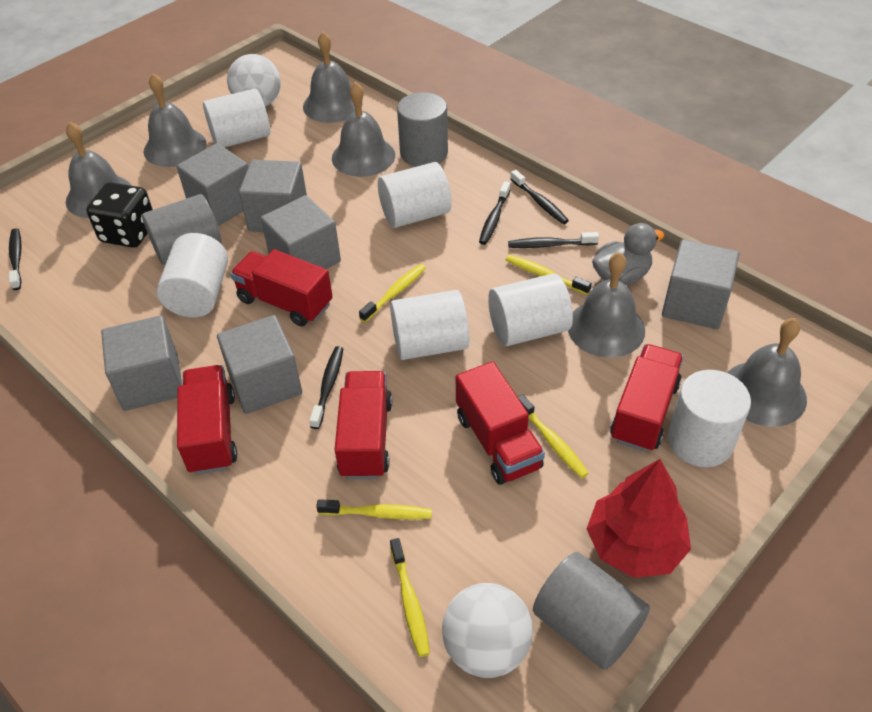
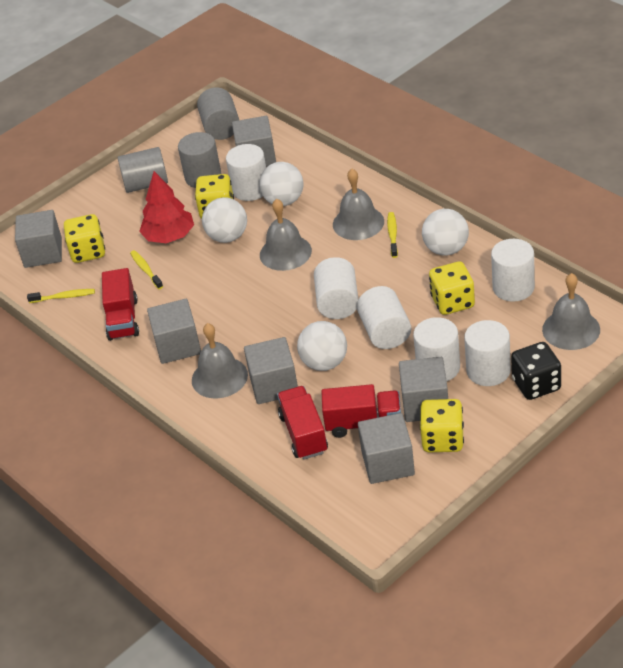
black toothbrush: [9,228,22,290] [309,346,343,429] [479,181,510,245] [508,232,599,248] [510,170,569,224] = 5 -> none = 0
grey bell: [66,122,131,218] [143,74,207,167] [303,32,363,123] [332,82,395,177] [568,252,645,358] [727,318,807,427] = 6 -> [192,323,248,398] [260,199,312,271] [333,169,384,240] [542,273,600,350] = 4
grey duck: [592,223,664,285] = 1 -> none = 0
red truck: [177,365,237,475] [230,249,333,326] [335,371,392,479] [456,361,545,485] [610,344,684,452] = 5 -> [102,268,139,341] [277,386,328,460] [321,384,401,438] = 3
white ball: [227,54,281,107] [442,583,533,678] = 2 -> [202,197,247,243] [259,162,303,206] [297,321,347,371] [422,209,469,255] = 4
yellow dice: none = 0 -> [64,214,105,263] [195,174,234,219] [420,399,464,452] [429,261,475,315] = 4
yellow toothbrush: [316,499,432,519] [359,264,426,322] [390,538,430,657] [506,255,592,295] [518,394,589,478] = 5 -> [27,289,95,303] [130,250,163,289] [387,212,398,258] = 3

